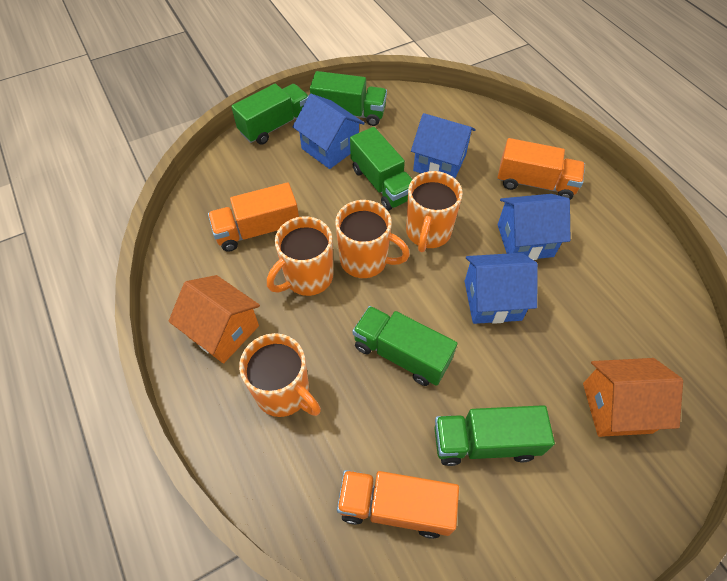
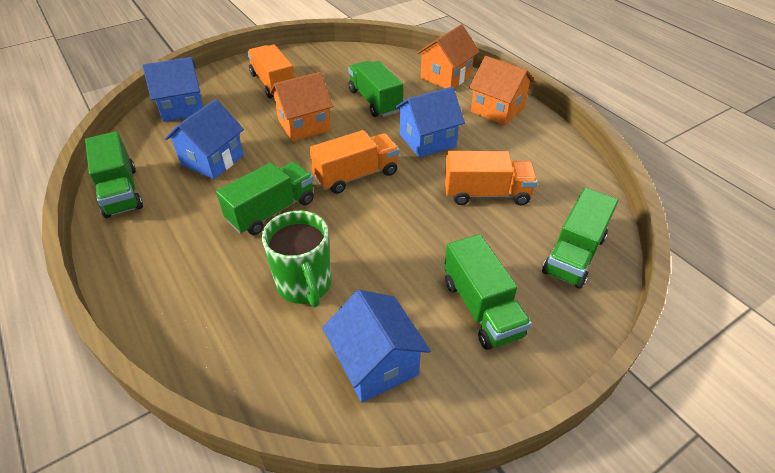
green mug: none = 0 -> [262,211,331,308] = 1
orange house: [168,275,260,364] [583,358,683,437] = 2 -> [269,72,333,142] [417,24,479,88] [469,56,535,125] = 3
orange mug: [239,333,321,417] [267,216,333,296] [335,200,410,278] [406,171,463,252] = 4 -> none = 0

